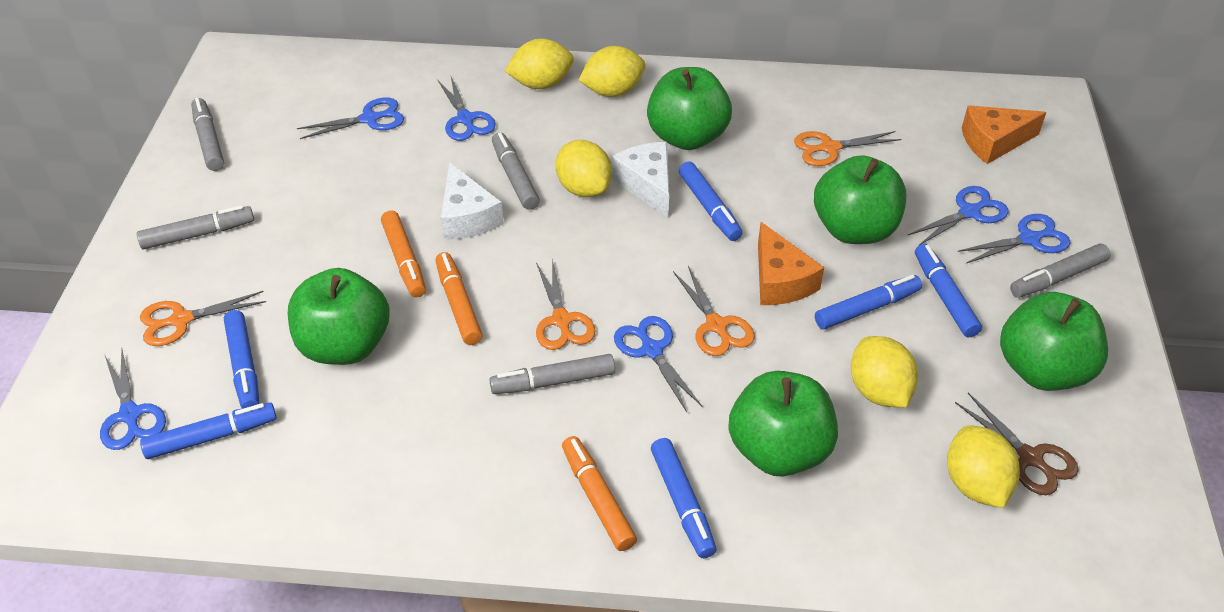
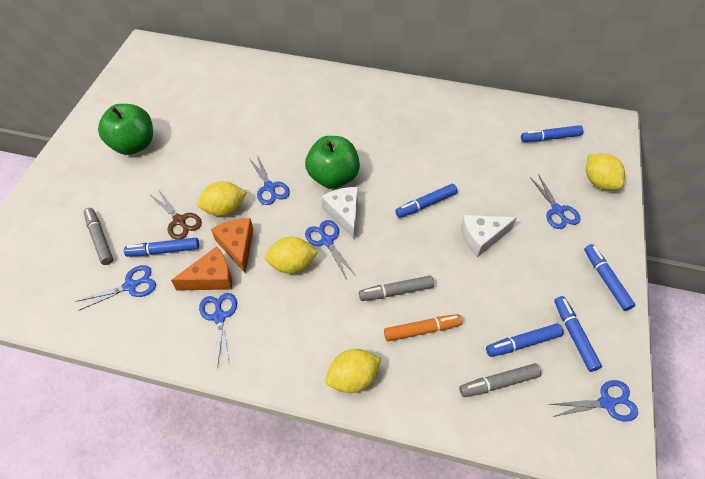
green apple: [288,268,390,365] [647,67,732,150] [729,371,838,476] [814,155,906,244] [1000,292,1108,391] = 5 -> [98,104,153,155] [305,136,360,189] = 2
grey marker: [137,205,254,249] [191,98,224,171] [489,354,615,394] [492,133,540,210] [1010,243,1110,298] = 5 -> [84,208,113,265] [359,276,434,301] [459,363,541,397] = 3
orange marker: [381,210,426,298] [435,252,483,345] [562,436,637,551] = 3 -> [384,314,462,341] = 1
orange scissors: [140,291,266,346] [536,260,596,350] [673,266,755,356] [794,131,901,166] = 4 -> none = 0
yellow lemon: [505,39,574,89] [555,140,612,197] [578,46,645,97] [851,336,918,408] [947,425,1020,508] = 5 -> [197,181,247,216] [264,237,318,274] [325,349,381,393] [586,153,625,190] = 4

